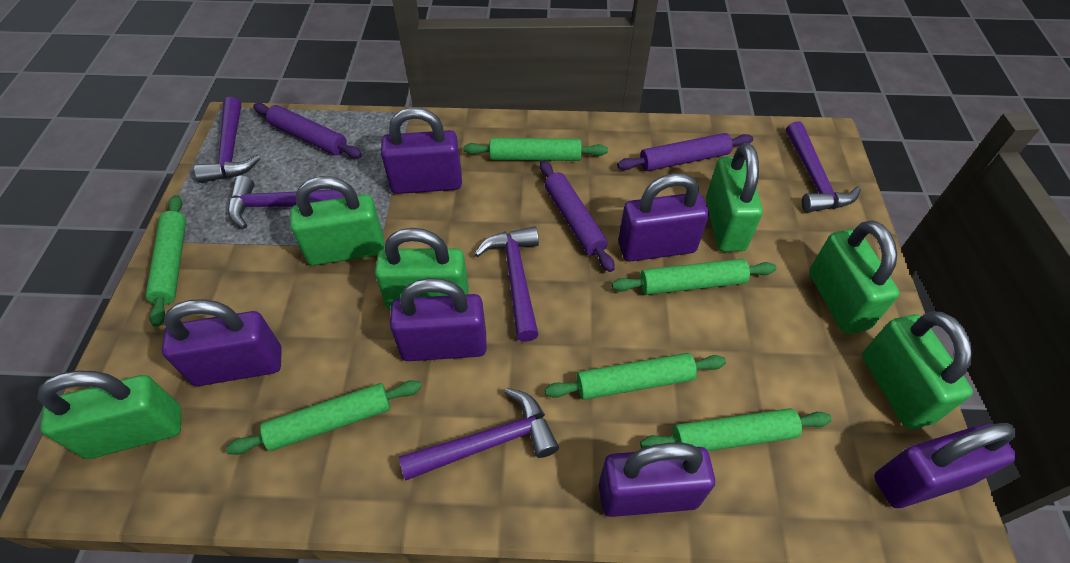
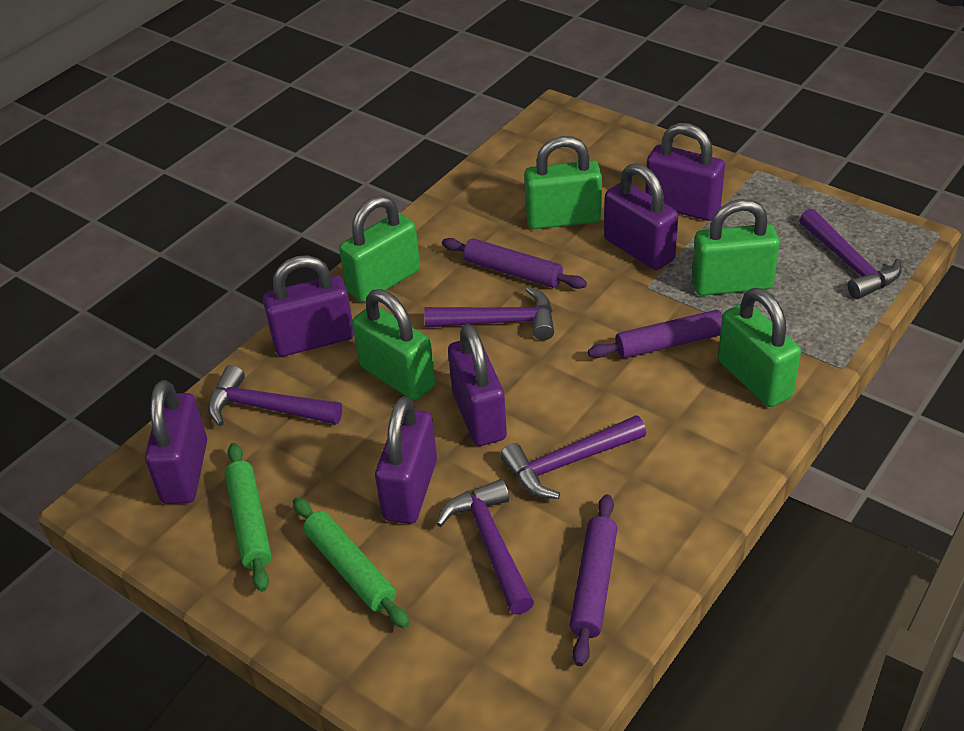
green padlock: [37,370,181,459] [290,176,385,266] [375,228,469,310] [706,143,763,252] [809,220,900,334] [862,312,973,429] = 6 -> [339,195,420,303] [352,289,435,400] [524,136,602,229] [691,199,780,296] [718,288,801,407] = 5
green rolling pin: [146,195,186,327] [226,380,422,455] [464,138,608,161] [545,353,726,400] [612,259,776,295] [640,408,832,451] = 6 -> [225,443,271,592] [293,497,409,628] = 2

